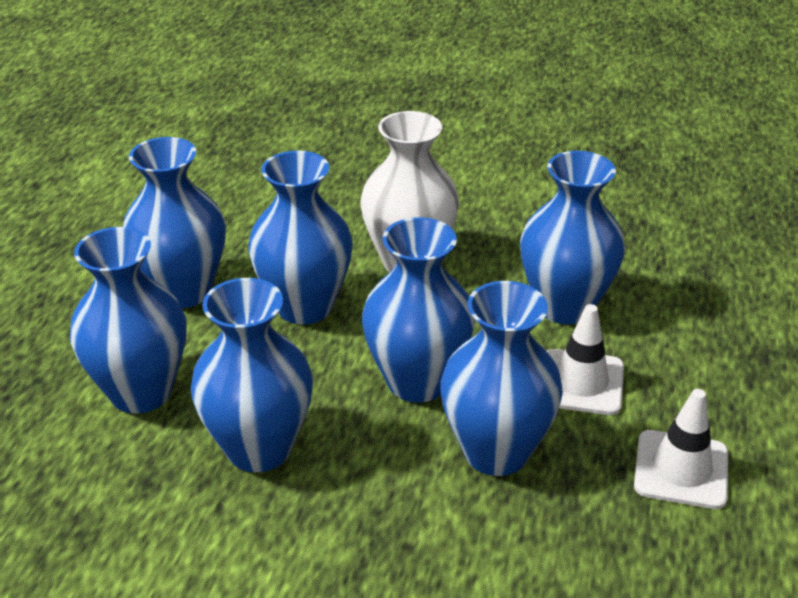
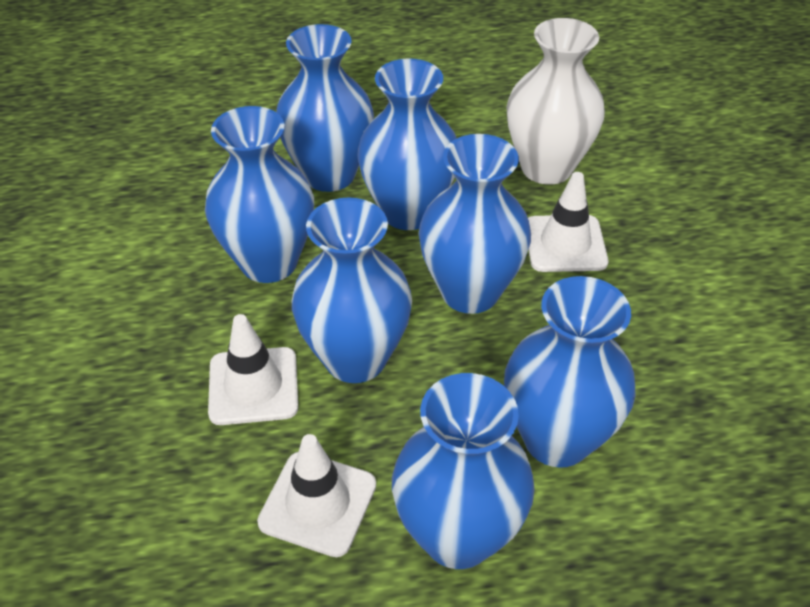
white traffic cone: [547,304,624,415] [634,389,728,509] = 2 -> [208,314,298,425] [257,434,376,557] [528,172,608,272] = 3

